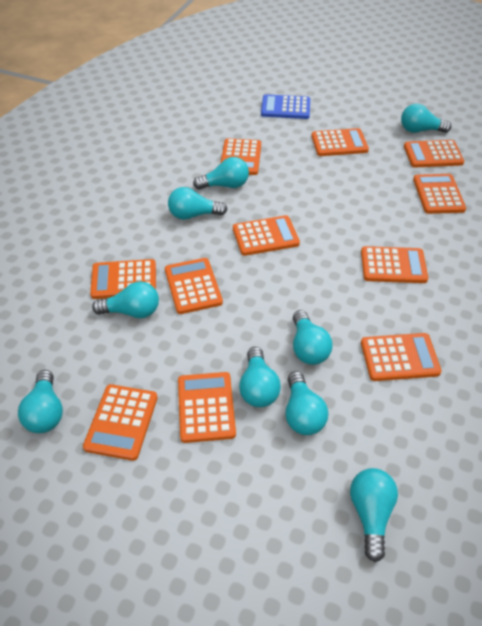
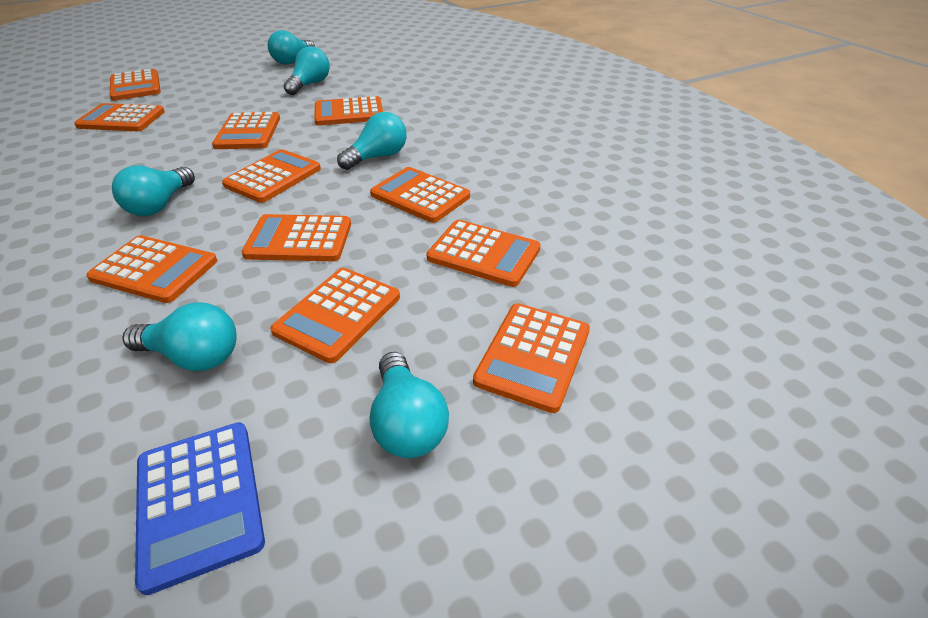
turquoise light bulb: [18,370,63,433] [92,281,159,318] [168,187,228,220] [193,157,249,190] [239,347,281,407] [285,371,328,435] [293,310,333,365] [350,468,398,562] [401,104,452,133] = 9 -> [112,165,195,216] [122,302,237,371] [268,30,315,65] [283,46,330,95] [337,112,407,170] [369,352,449,458] = 6

